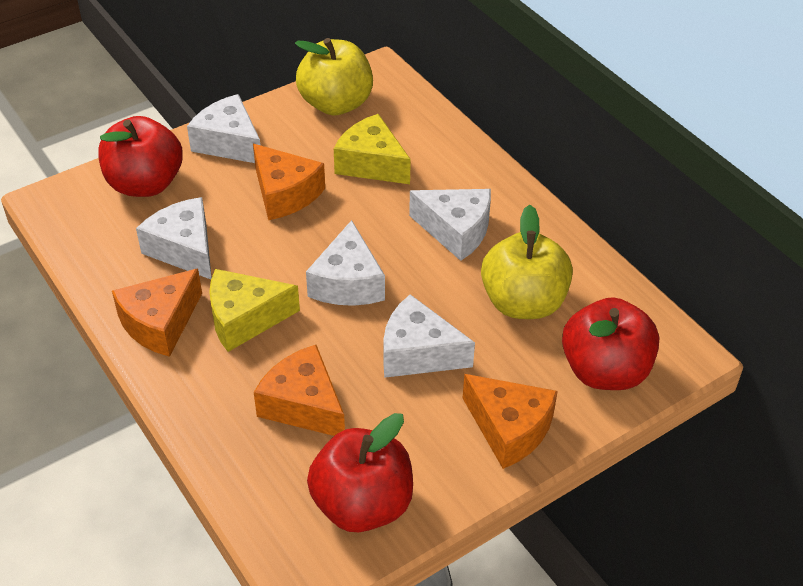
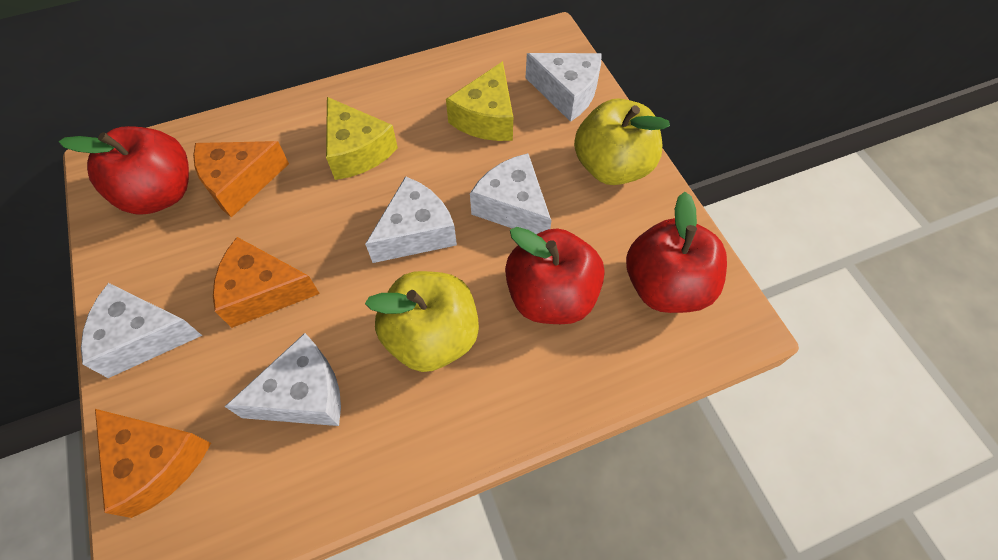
orange cheese: [112,268,202,357] [253,144,325,220] [254,345,345,436] [463,374,558,469] = 4 -> [95,409,211,518] [193,141,289,218] [213,237,320,328] = 3

